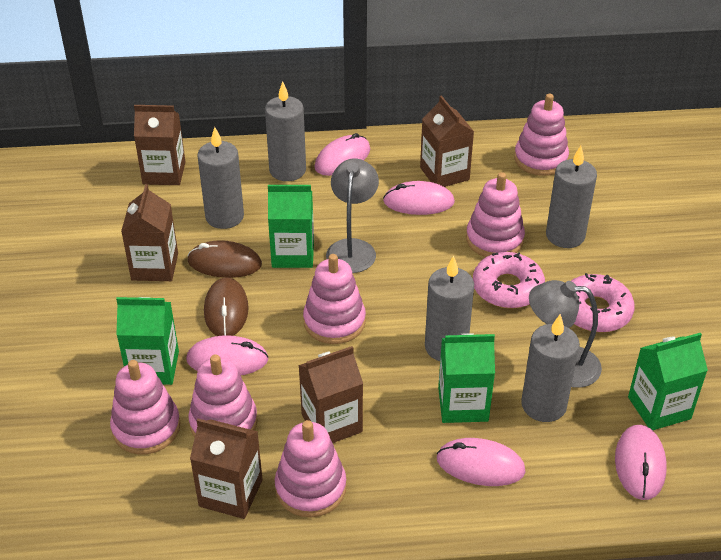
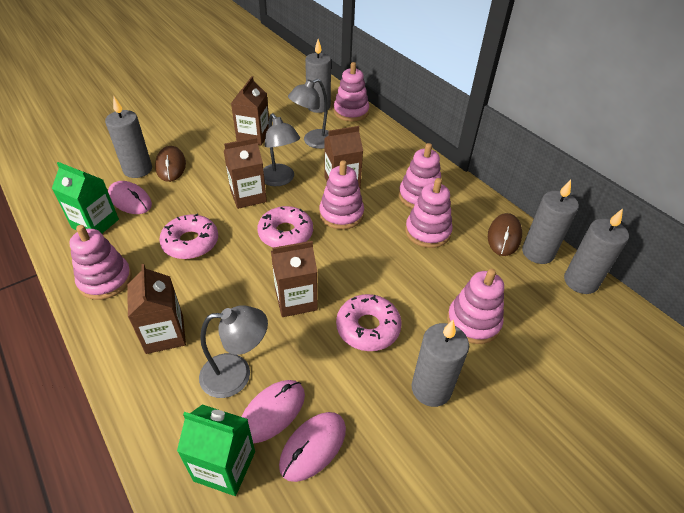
green carton: [116,297,179,385] [268,185,314,268] [438,333,495,423] [628,333,708,430] = 4 -> [52,162,119,233] [177,404,255,496] = 2
grey lamp: [326,158,379,273] [529,280,602,388] = 2 -> [199,305,268,398] [263,113,300,186] [288,79,329,149] = 3
pink donut: [473,252,545,309] [571,273,635,333] = 2 -> [159,214,218,259] [257,206,313,247] [336,294,402,351] = 3
pink mouse: [186,335,269,375] [314,133,370,176] [383,181,455,215] [437,438,525,486] [615,425,667,500] = 5 -> [108,181,152,214] [241,380,305,443] [279,412,346,482] = 3

